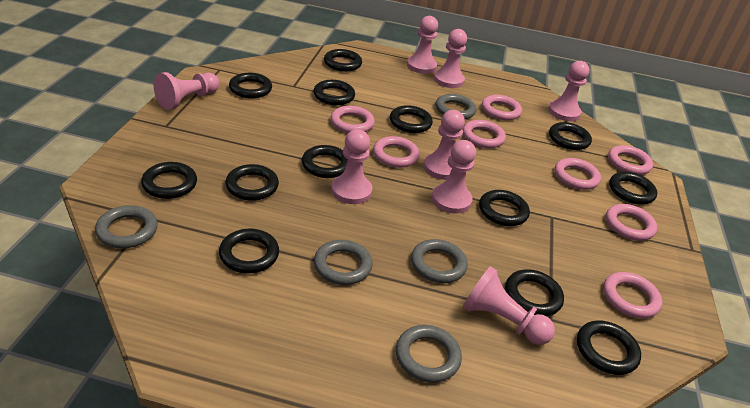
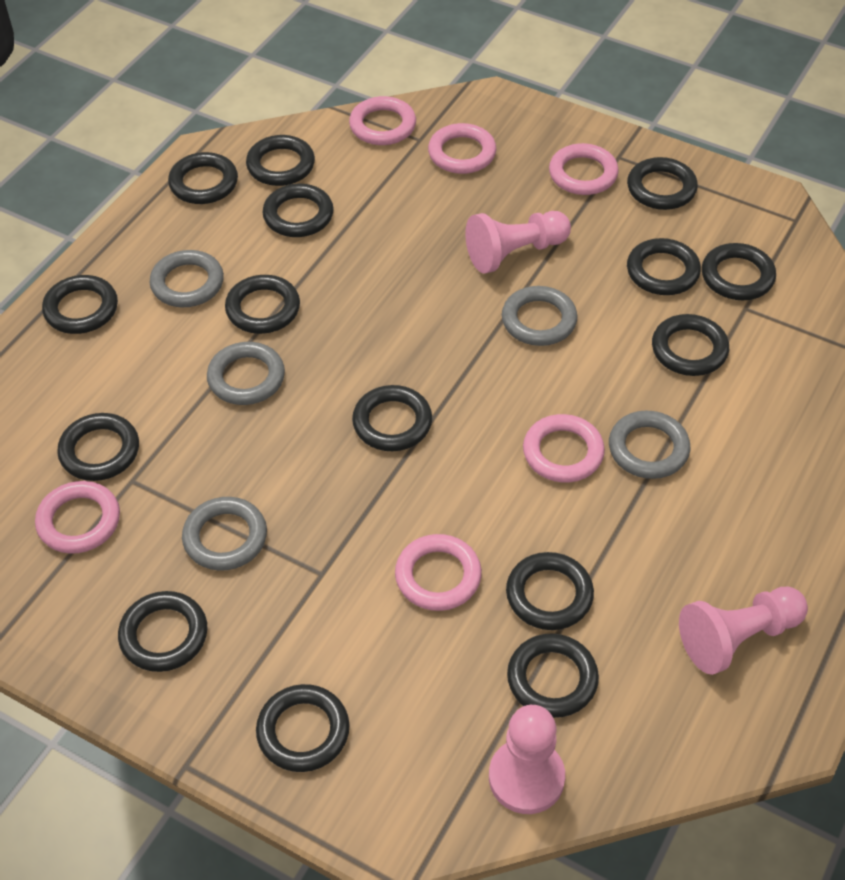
black ring: [141,162,197,199] [219,229,279,273] [225,164,279,201] [229,73,272,99] [302,145,348,178] [313,80,355,105] [324,49,362,72] [390,105,433,133] [479,190,530,226] [505,269,564,316] [549,122,592,150] [577,320,641,375] [609,172,657,205] = 13 -> [42,275,118,334] [57,413,139,481] [118,591,207,672] [168,152,238,204] [225,275,300,334] [246,135,315,186] [256,684,349,772] [263,184,334,237] [352,385,432,451] [506,552,594,630] [507,633,599,718] [627,157,698,210] [627,238,701,295] [652,314,729,376] [702,243,776,300] = 15
pink pawn: [154,72,219,110] [331,129,373,204] [407,16,438,74] [423,110,465,180] [432,140,476,214] [434,29,467,88] [463,266,555,345] [548,61,589,121] = 8 -> [465,211,571,274] [489,705,565,814] [679,587,808,675] = 3
pink ring: [330,106,375,133] [373,136,420,168] [463,120,506,148] [482,95,522,120] [555,158,601,190] [603,272,662,318] [606,204,657,241] [608,145,653,175] = 8 -> [35,481,120,554] [349,96,416,145] [395,534,482,611] [428,123,496,174] [523,414,605,483] [549,143,619,195] = 6

